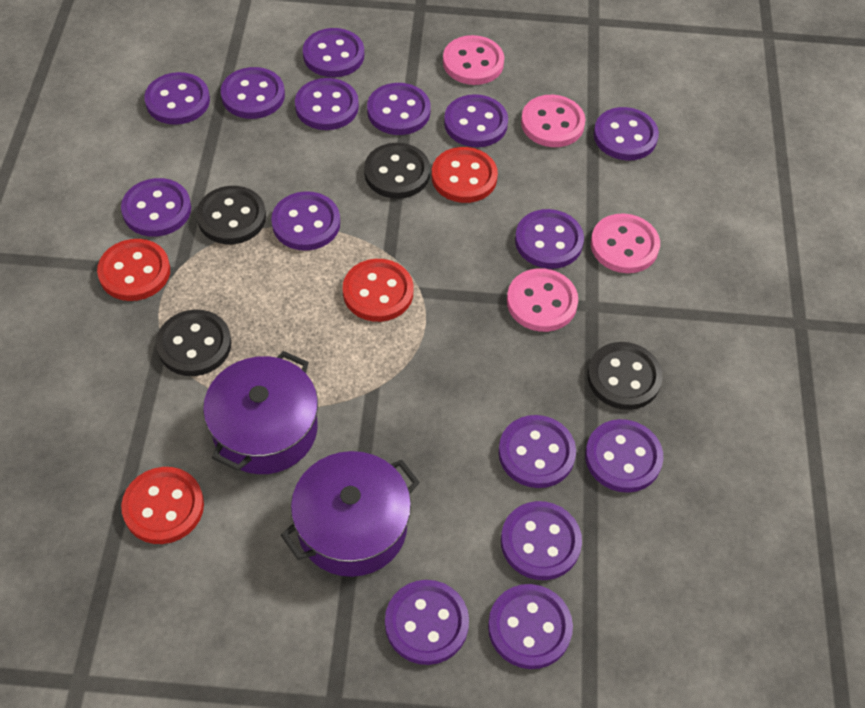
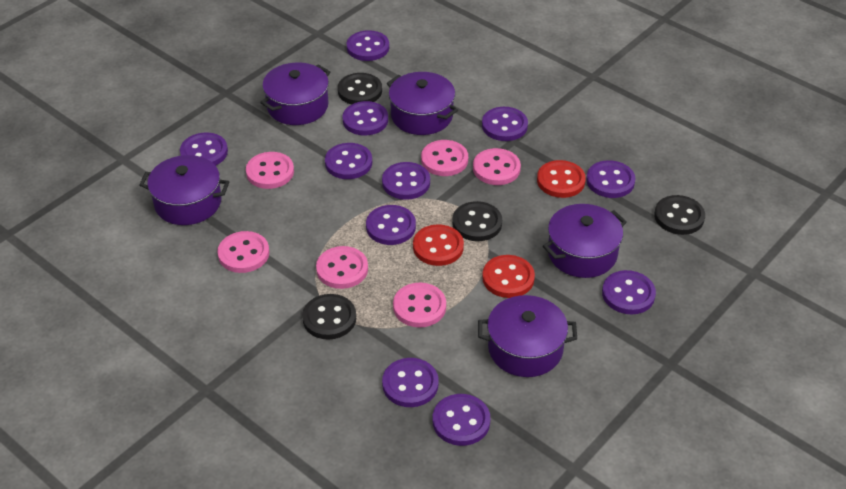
pink button: [443,35,504,85] [507,268,578,332] [521,95,585,147] [591,213,660,273] = 4 -> [217,231,269,273] [246,152,294,189] [316,246,368,289] [393,283,446,328] [421,140,468,176] [473,148,521,185] = 6
purple button: [121,178,191,237] [144,72,210,125] [221,67,285,119] [271,191,340,251] [295,78,359,130] [303,28,364,77] [367,83,431,135] [385,580,469,665] [444,94,508,147] [488,584,573,669] [498,415,576,488] [501,501,582,580] [515,209,584,269] [585,419,663,493] [593,107,659,161] = 15 -> [180,133,228,166] [325,143,372,179] [342,101,388,136] [347,30,389,61] [366,205,416,245] [382,162,430,200] [382,358,439,407] [433,394,490,446] [482,107,528,141] [586,160,635,198] [602,270,656,314] = 11
purple pot: [203,351,318,474] [281,451,420,577] = 2 -> [139,155,229,225] [260,62,330,125] [387,72,458,135] [478,295,577,377] [543,204,627,278] = 5
red button: [97,239,170,301] [121,467,204,544] [343,259,414,322] [432,147,498,203] = 4 -> [413,224,464,266] [482,255,535,298] [537,160,586,198] = 3

